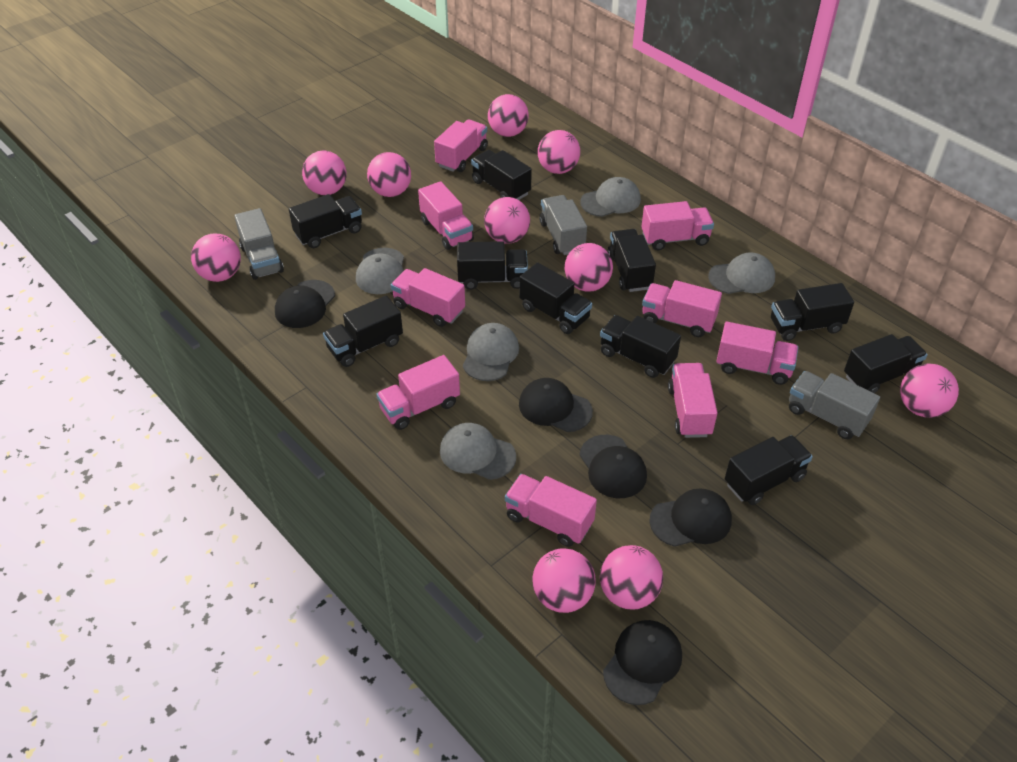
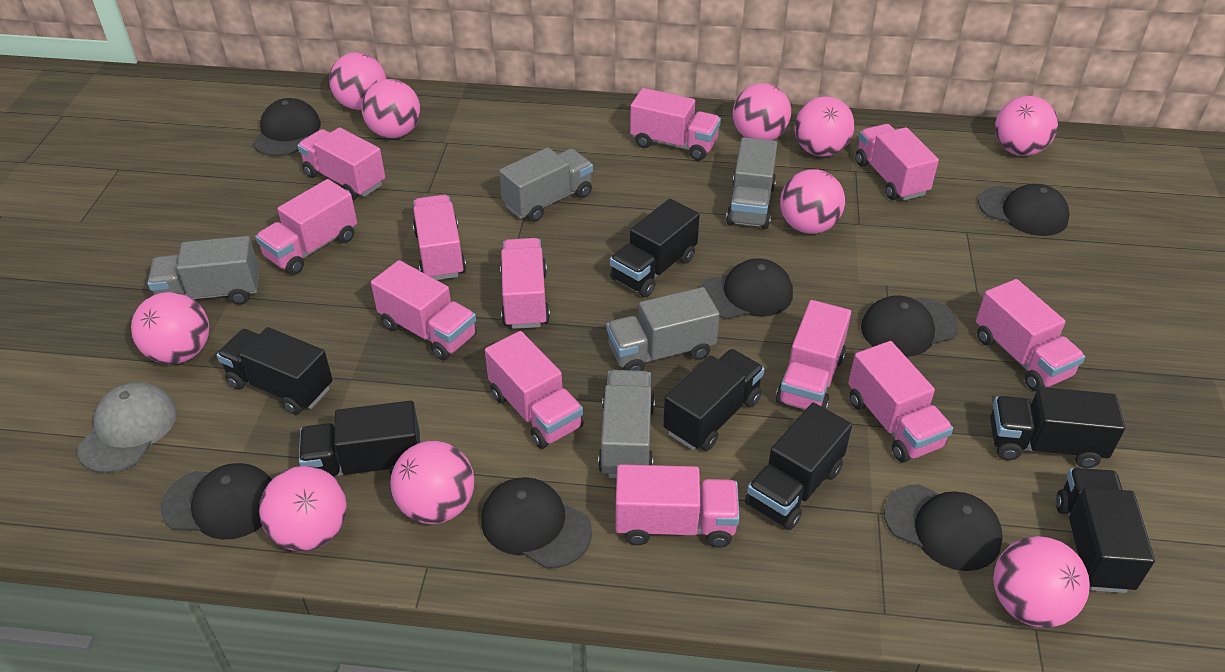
black cap: [275,280,335,328] [519,378,593,432] [579,435,647,498] [603,620,682,705] [649,489,732,547] = 5 -> [161,463,272,540] [253,98,321,156] [481,477,592,569] [701,258,793,319] [861,295,958,357] [884,484,1003,571] [978,184,1070,236] = 7
black truck: [289,194,362,248] [323,296,403,367] [457,241,528,290] [471,150,532,200] [519,263,592,334] [600,315,681,378] [607,229,656,292] [725,435,813,505] [771,283,854,341] [844,334,928,393] = 10 -> [217,327,333,415] [299,401,420,478] [610,199,700,297] [663,349,764,451] [745,403,852,530] [990,387,1125,468] [1056,468,1155,593] = 7
grey cap: [356,248,404,294] [440,423,516,480] [463,323,519,381] [580,177,641,217] [708,252,775,294] = 5 -> [77,382,177,473] = 1
grey truck: [234,208,284,280] [539,195,587,255] [789,371,880,439] = 3 -> [148,236,259,305] [499,147,593,222] [598,370,655,478] [607,287,720,371] [726,137,778,229] = 5
pink truck: [376,355,460,430] [391,268,465,327] [418,181,474,250] [434,119,488,172] [505,474,597,547] [641,201,714,250] [642,280,722,337] [668,363,718,438] [716,322,798,385] = 9 -> [255,179,357,275] [297,127,385,200] [371,260,477,360] [413,195,466,280] [485,331,583,449] [500,238,550,329] [616,464,740,548] [630,88,721,161] [776,300,851,410] [848,341,953,463] [855,124,939,200] [976,279,1085,391] = 12

